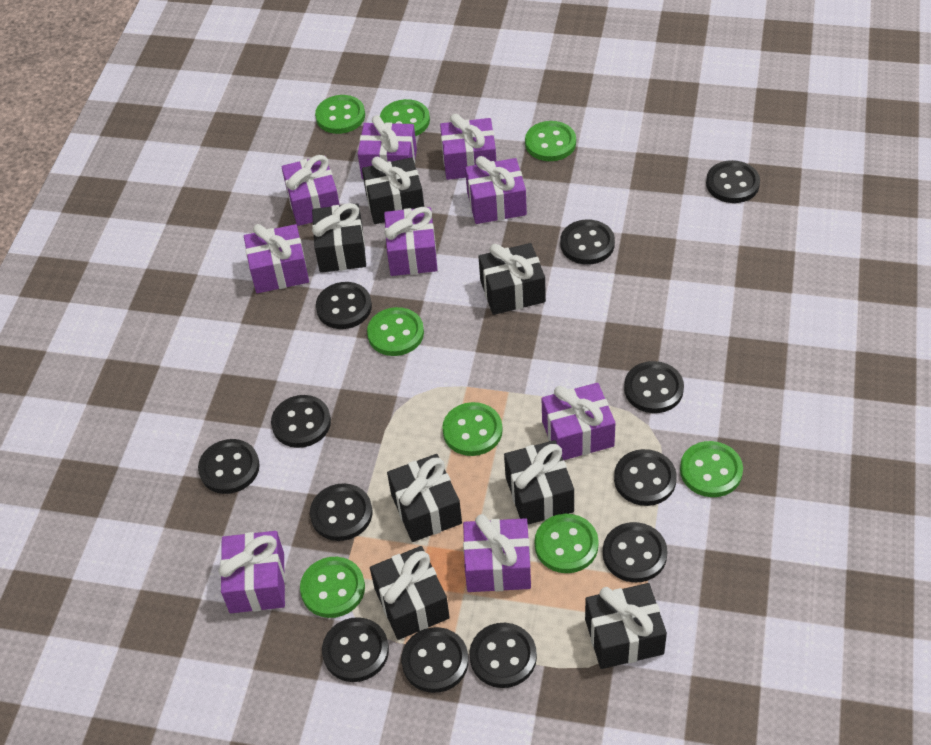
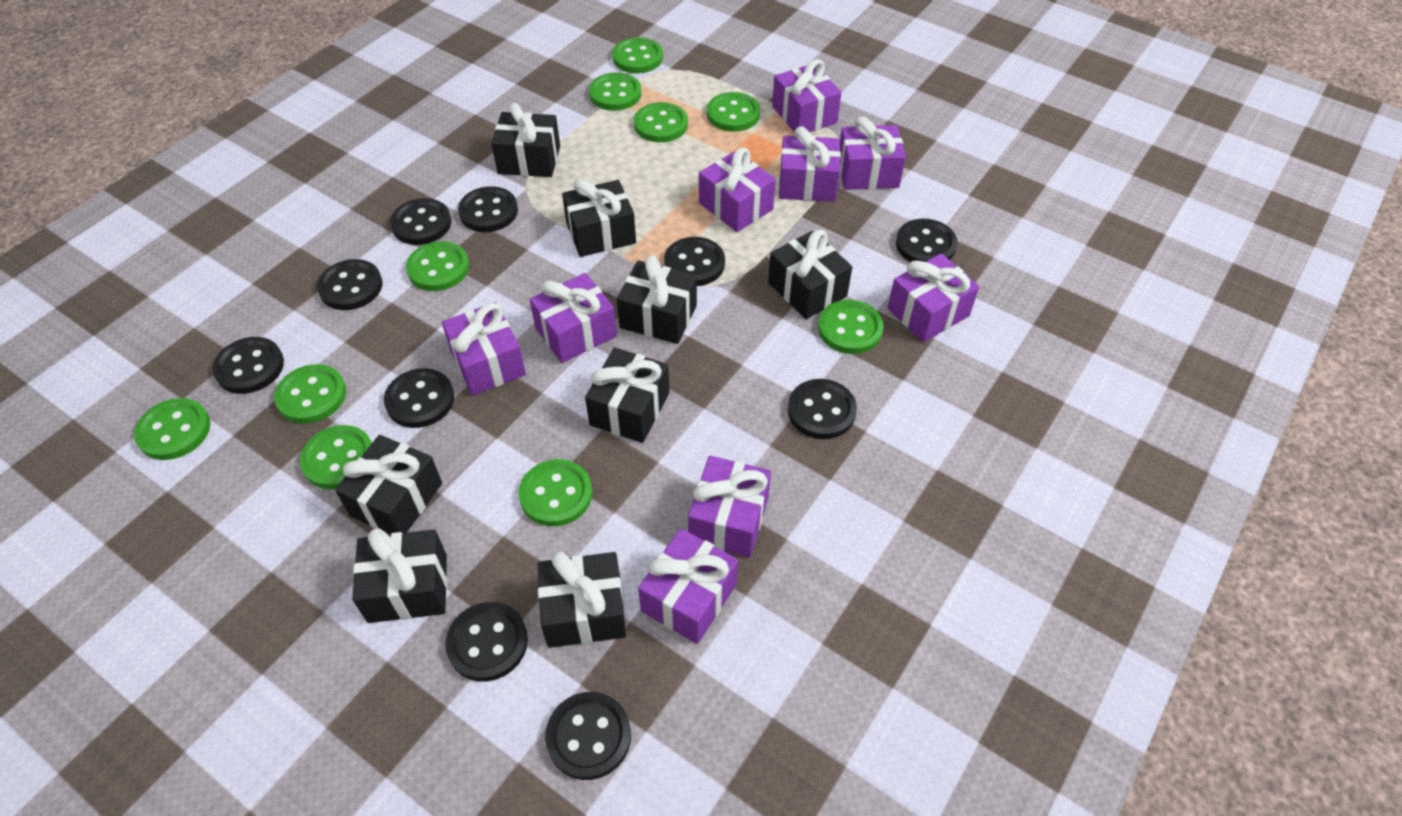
black button: [198,439,260,494] [271,395,331,448] [310,483,372,541] [316,282,372,329] [322,617,389,682] [401,627,469,693] [469,623,537,688] [560,219,615,265] [603,522,668,583] [614,449,677,506] [624,361,684,413] [706,160,760,203] = 12 -> [212,337,284,394] [317,259,383,310] [384,368,454,428] [390,198,451,245] [445,602,528,682] [458,186,518,232] [545,692,631,780] [664,237,725,286] [788,379,857,439] [896,219,958,262] = 10
black gift: [312,203,366,273] [362,157,424,224] [370,546,450,640] [387,454,462,542] [478,243,546,315] [504,440,574,524] [585,583,667,669] = 7 -> [335,435,442,534] [352,528,447,623] [491,103,560,177] [538,552,626,648] [562,179,636,257] [585,347,669,443] [617,255,697,344] [768,230,852,319] = 8
green button: [300,557,365,618] [315,95,365,134] [367,307,424,356] [380,99,430,136] [442,402,503,456] [525,121,576,161] [535,514,599,573] [680,441,743,497] = 8 -> [134,398,210,460] [274,364,346,424] [300,425,372,489] [406,241,469,291] [519,459,592,526] [589,72,642,111] [612,37,663,73] [634,102,688,142] [707,92,760,132] [818,300,884,354] = 10

